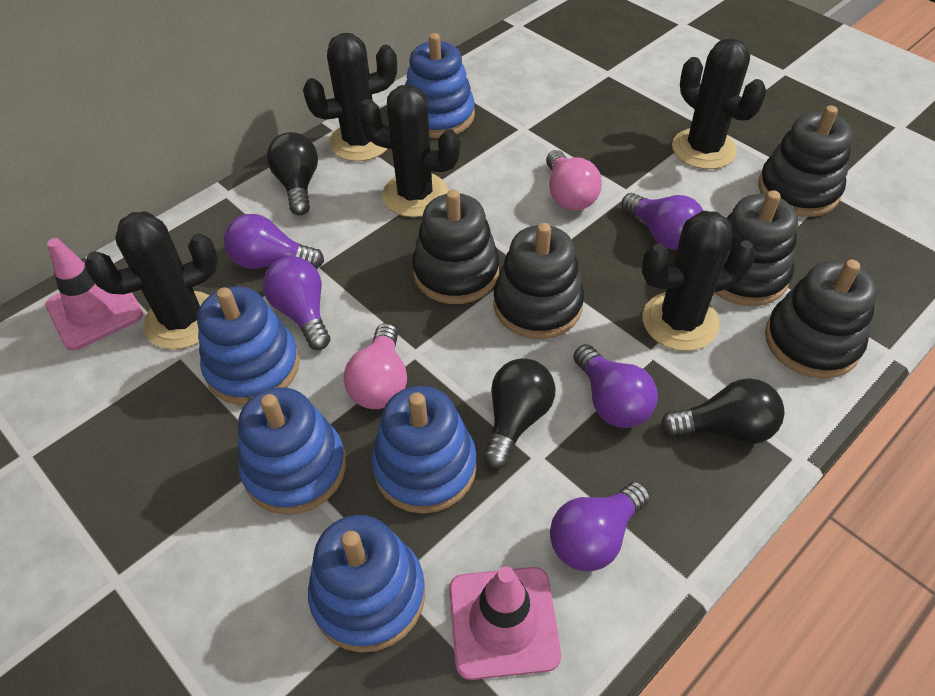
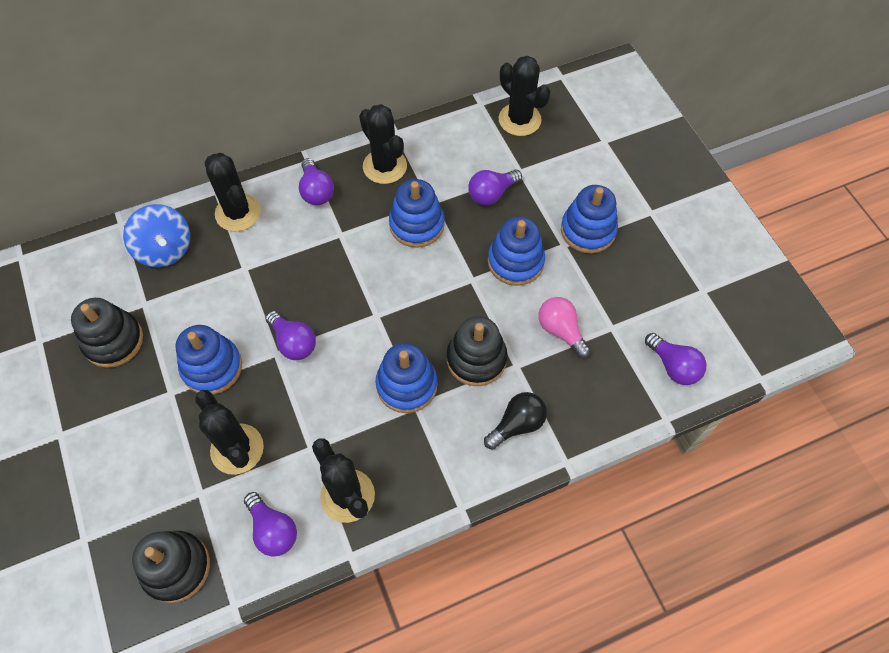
black light bulb: [267,132,318,216] [483,358,555,469] [661,378,785,444] = 3 -> [484,392,547,450] = 1
black stacking toy: [412,190,499,304] [493,223,584,339] [714,190,798,306] [758,105,853,217] [765,260,878,379] = 5 -> [71,298,143,368] [132,531,210,603] [447,316,507,386] = 3
blue spinning top: none = 0 -> [123,204,191,267] = 1
pink light bulb: [344,323,407,409] [546,150,602,211] = 2 -> [538,297,591,358] = 1
pink traffic cone: [45,238,143,350] [449,567,561,680] = 2 -> none = 0

